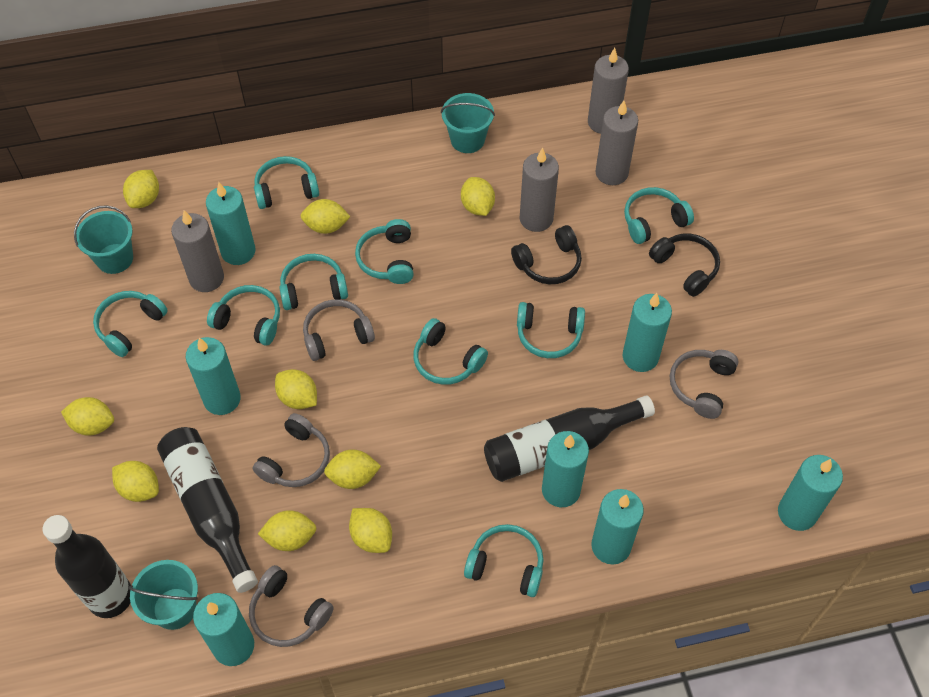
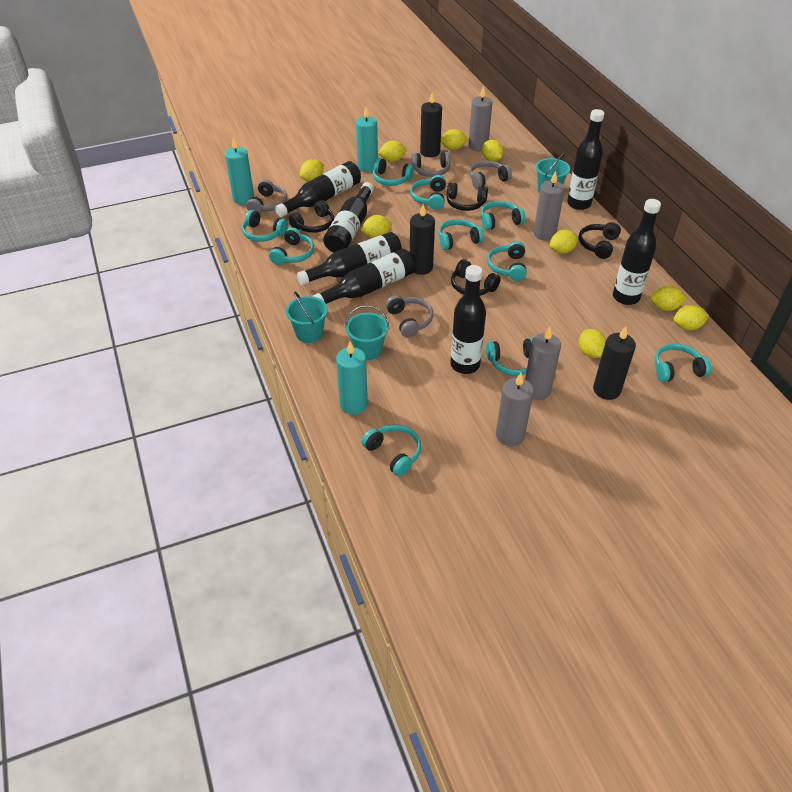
black bottle: [43,515,131,618] [157,427,258,593] [484,395,655,482] = 3 -> [275,161,361,217] [297,232,402,285] [313,248,415,304] [323,182,374,253] [450,265,486,374] [567,109,604,210] [613,199,661,305] = 7
black candle: none = 0 -> [410,205,435,275] [420,92,442,157] [593,326,636,400] = 3
black headphones: [511,225,582,284] [649,234,720,297] = 2 -> [288,200,334,233] [447,182,488,211] [451,259,501,296] [579,222,621,259] = 4
turquoise candle: [186,337,241,415] [193,593,254,666] [206,182,256,265] [542,431,589,507] [591,489,644,564] [623,293,672,372] [778,455,843,531] = 7 -> [225,137,254,205] [336,341,368,415] [356,107,378,172] = 3
turquoise headphones: [93,291,168,357] [207,285,280,346] [254,156,319,209] [279,254,348,310] [355,219,414,284] [413,318,488,385] [464,524,544,597] [517,302,585,358] [624,187,694,244] = 9 -> [242,210,288,242] [269,227,314,265] [362,424,421,477] [373,158,414,186] [410,175,446,210] [438,219,484,250] [481,201,525,230] [486,338,533,376] [487,241,527,281] [655,344,711,382] = 10

